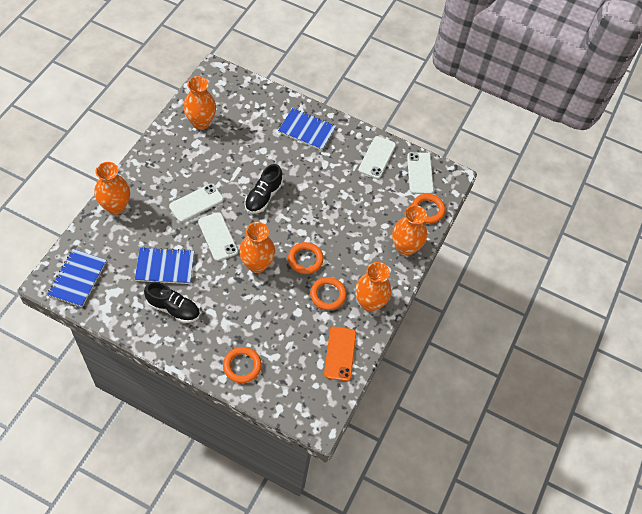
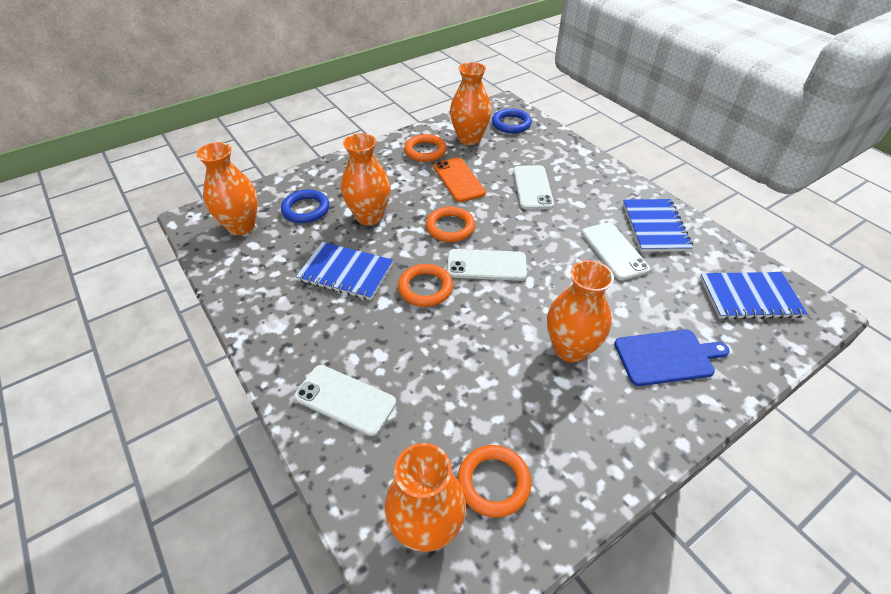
black shoe: [144,282,200,323] [245,164,283,214] = 2 -> none = 0
blue cutting board: none = 0 -> [614,329,730,386] = 1
blue ring: none = 0 -> [281,190,330,223] [492,108,532,134] = 2

